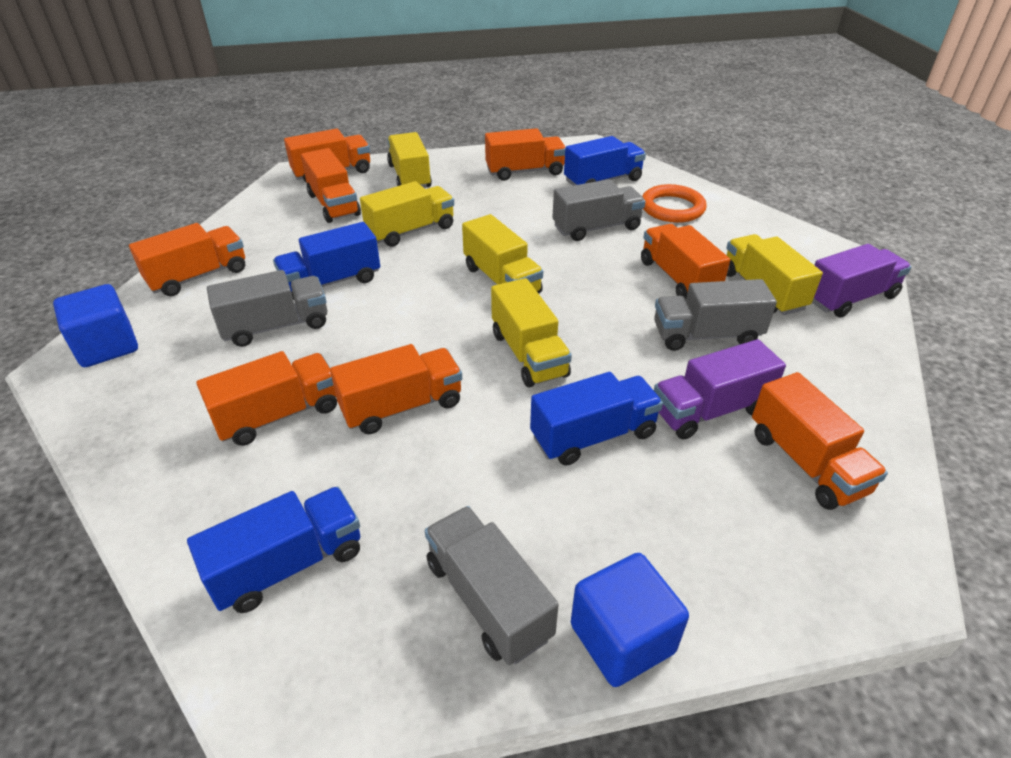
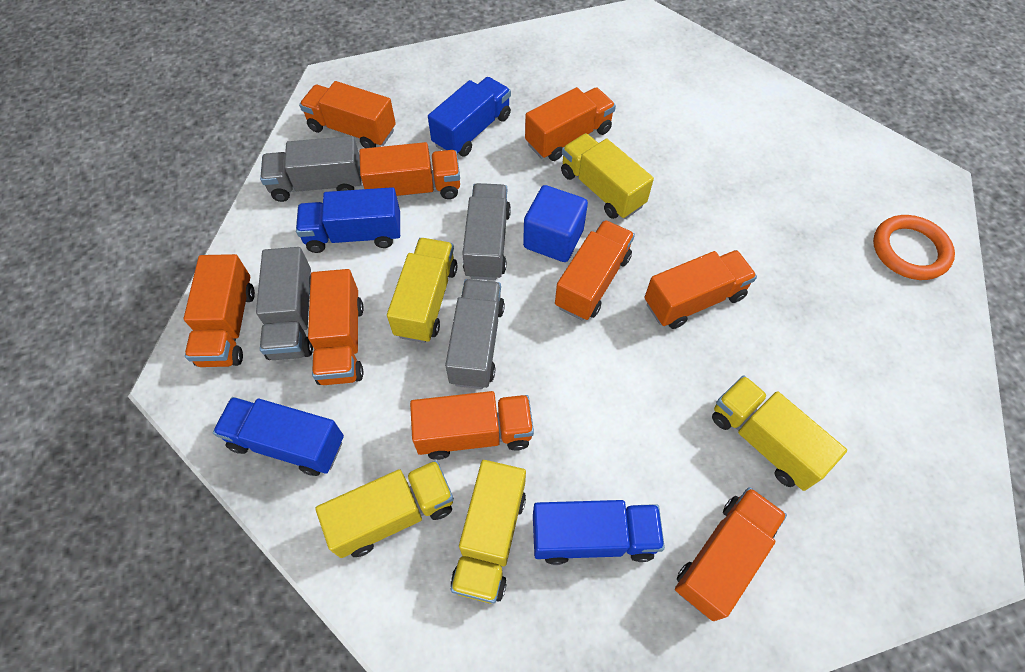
blue cube: [53,284,138,367] [571,553,689,687] = 2 -> [523,185,588,262] = 1
orange truck: [129,223,245,296] [196,351,337,446] [284,129,370,183] [301,148,361,223] [330,344,462,434] [485,128,566,181] [641,224,730,299] [752,372,888,510] = 8 -> [184,254,255,367] [299,81,396,148] [308,269,364,385] [359,142,460,199] [410,391,534,460] [525,87,616,161] [555,220,635,320] [645,250,757,329] [675,487,787,621] = 9
purple truck: [654,339,786,440] [812,244,912,317] = 2 -> none = 0

